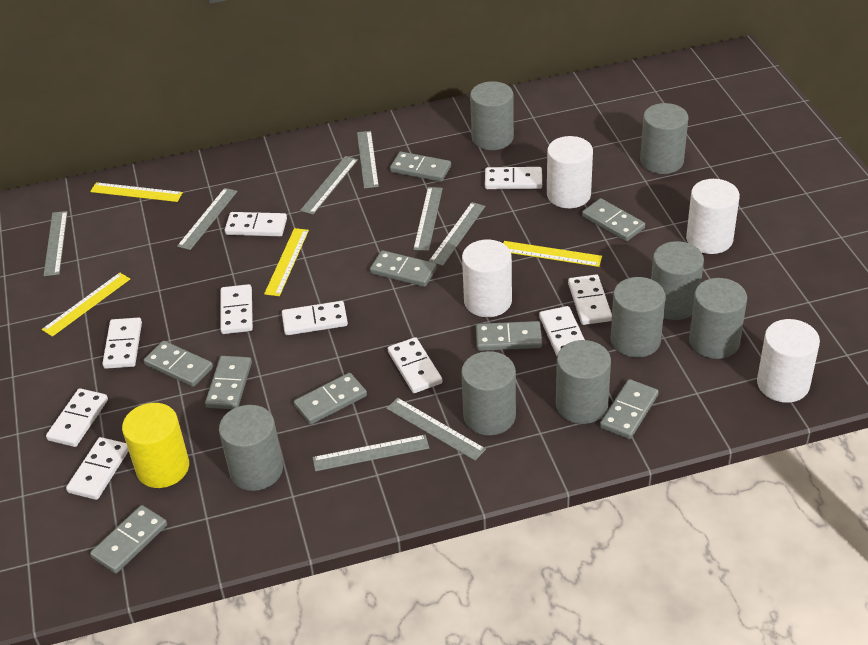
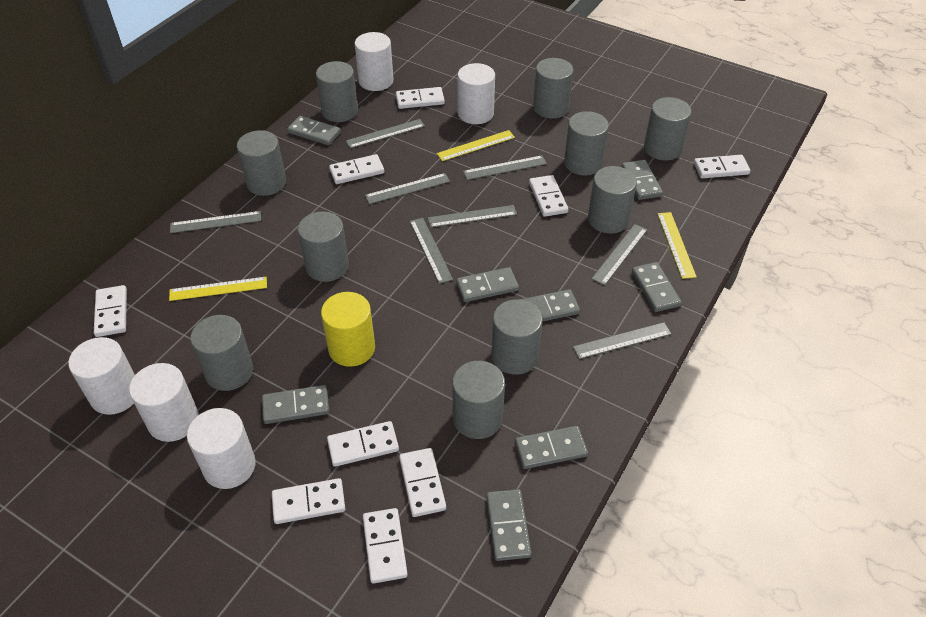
grey cylinder: [219,405,283,491] [461,351,516,435] [470,81,514,150] [556,340,611,424] [611,277,666,357] [640,103,689,174] [651,241,704,320] [689,278,747,359] = 8 -> [191,315,253,391] [237,130,286,196] [298,212,349,282] [316,61,358,122] [452,361,505,439] [491,299,543,375] [533,58,573,119] [564,111,609,176] [588,166,637,234] [644,97,692,160] = 10
grey domino: [90,505,167,573] [144,341,213,387] [205,356,252,409] [294,373,367,425] [370,250,437,287] [390,152,451,182] [476,321,542,351] [582,198,645,241] [600,379,659,439] = 9 -> [262,385,329,424] [287,116,341,145] [456,267,519,302] [486,489,531,561] [515,426,588,469] [520,289,580,321] [621,160,663,200] [632,262,682,312] = 8
white cylinder: [462,239,512,317] [547,136,593,208] [686,179,740,254] [757,319,820,403] = 4 -> [68,337,135,415] [129,363,199,442] [187,408,256,489] [355,32,394,91] [458,63,495,124] = 5
white domino: [46,388,108,447] [66,437,129,500] [102,318,142,369] [220,284,253,334] [225,212,287,236] [282,301,348,335] [387,337,442,393] [485,167,542,189] [539,306,585,356] [568,274,612,325] = 10 -> [94,285,127,337] [272,478,345,524] [327,421,399,467] [329,154,384,184] [363,508,408,584] [396,87,445,109] [399,448,446,517] [529,175,568,217] [694,155,750,178] = 9
yellow ruler: [42,273,130,337] [90,182,183,202] [264,228,309,296] [503,241,602,267] = 4 -> [169,277,267,301] [437,130,515,161] [658,212,697,279] = 3

